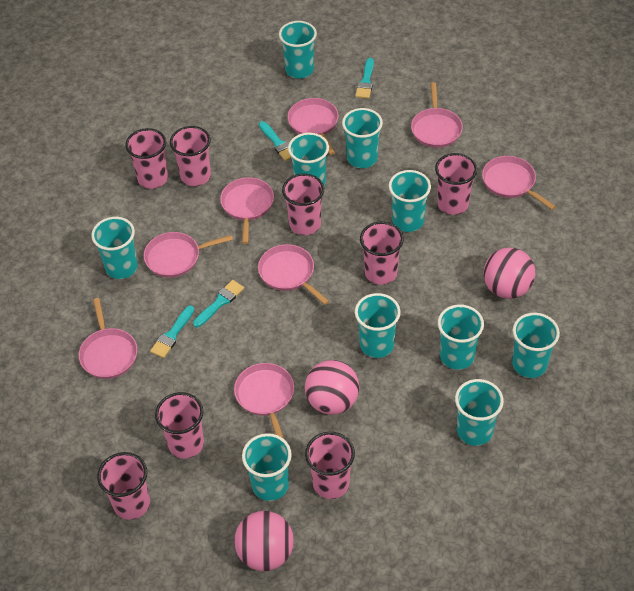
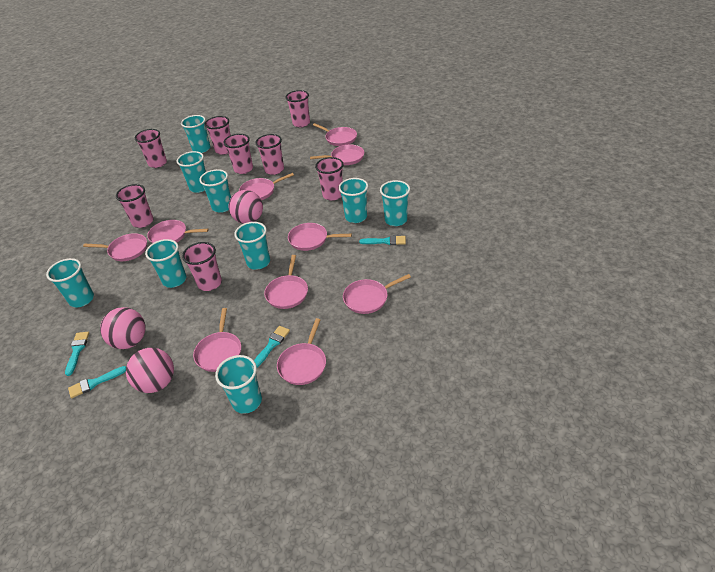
pink pan: [79,298,137,379] [144,232,233,278] [220,177,274,244] [234,363,294,439] [258,244,330,305] [288,98,339,155] [411,82,463,148] [482,156,556,210] = 8 -> [83,233,147,261] [147,220,208,243] [193,308,241,372] [239,173,294,200] [264,255,308,309] [277,318,326,385] [288,223,352,251] [310,144,364,165] [313,123,357,146] [343,274,411,314] = 10
turquoise cup: [91,217,138,279] [242,433,292,501] [279,21,317,79] [288,133,329,186] [342,108,383,168] [355,293,401,358] [389,170,431,232] [438,304,484,370] [455,379,504,446] [512,313,560,378] = 10 -> [46,258,94,308] [145,239,186,288] [177,151,206,193] [181,115,210,153] [199,169,231,213] [215,355,262,414] [234,222,270,270] [339,178,368,223] [380,180,410,226] = 9

